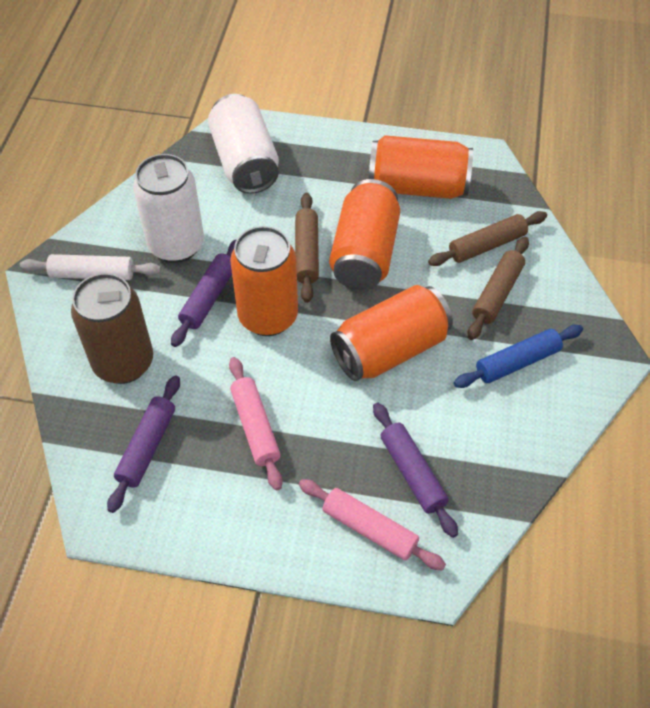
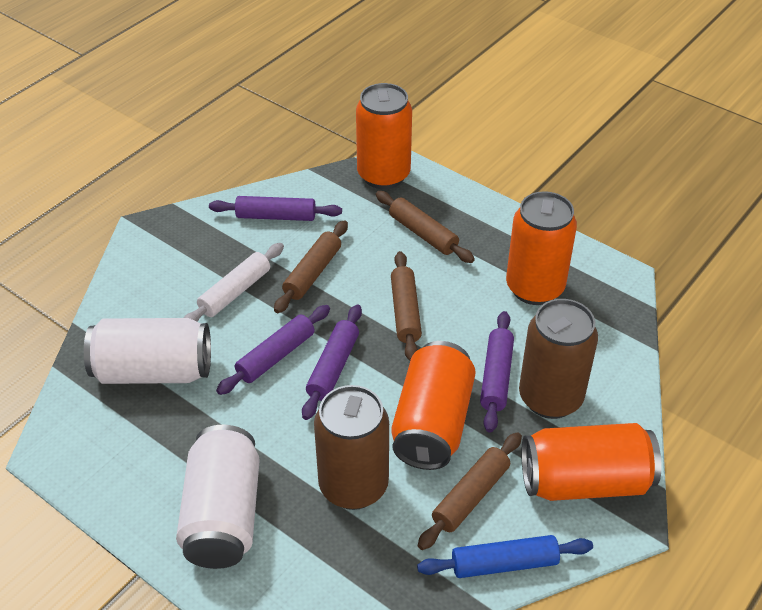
brown can: [71,273,153,384] = 1 -> [314,385,389,510] [519,299,598,419] = 2
brown rolling pin: [295,193,319,303] [428,211,547,266] [468,237,529,340] = 3 -> [274,220,348,313] [376,191,475,263] [391,251,422,361] [418,432,522,550] = 4
pink rolling pin: [229,357,283,490] [299,479,446,571] = 2 -> none = 0
purple rolling pin: [107,375,180,513] [171,239,237,347] [373,403,458,538] = 3 -> [209,196,342,221] [216,305,330,395] [302,304,362,420] [480,311,514,433] = 4

